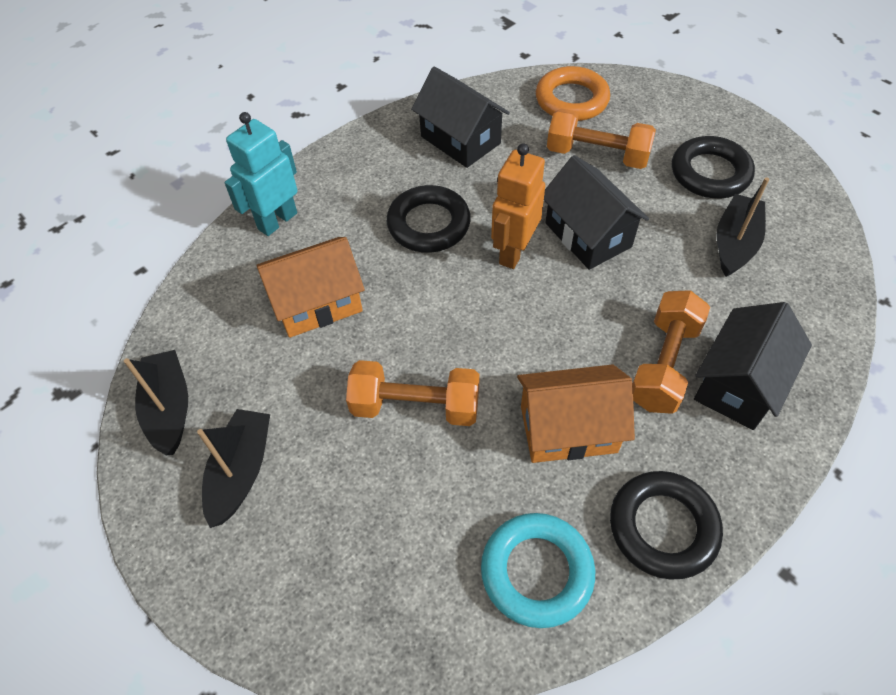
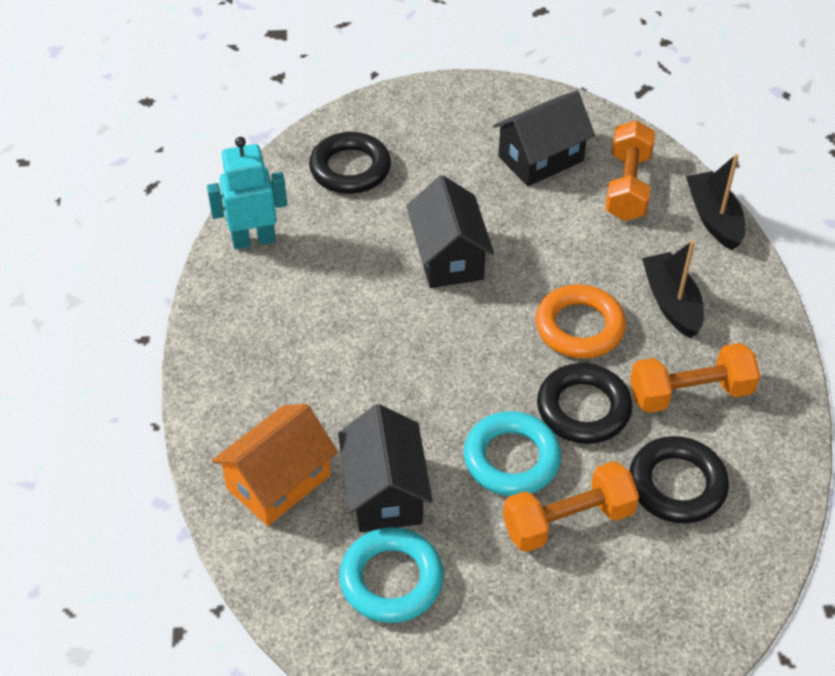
black boat: [124,350,188,455] [197,409,270,528] [716,177,769,277] = 3 -> [642,240,704,339] [686,154,745,251] = 2
orange house: [256,237,365,338] [517,364,635,463] = 2 -> [212,404,338,526] = 1
orange robot: [491,143,545,269] = 1 -> none = 0
turquoise ring: [481,513,595,628] = 1 -> [339,527,444,623] [464,411,562,496] = 2

